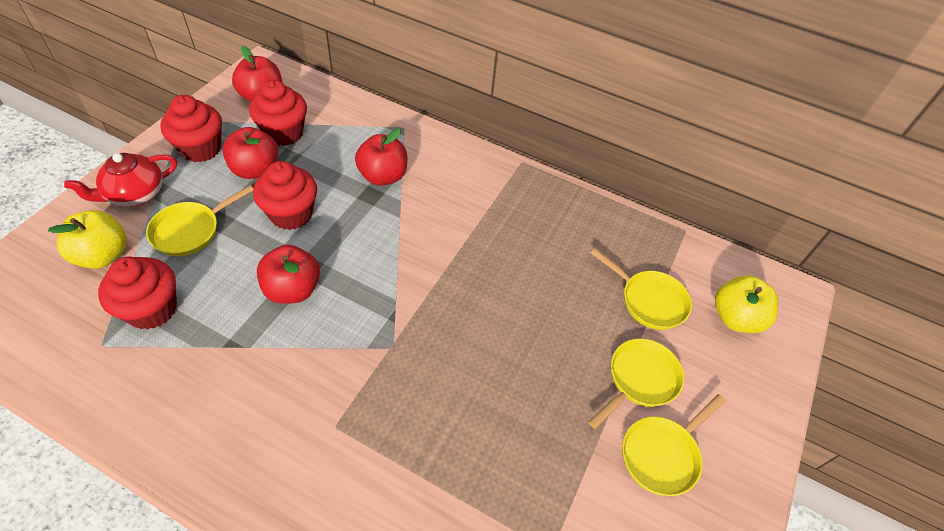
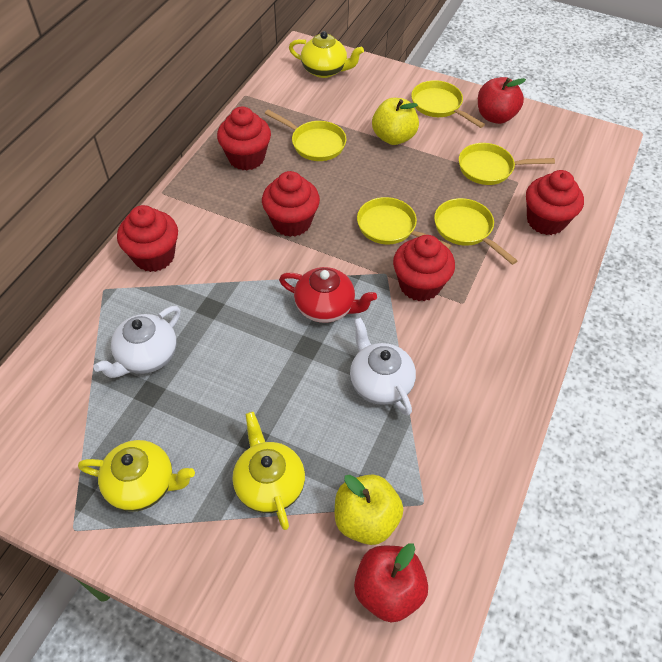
red apple: [222,127,279,179] [232,46,282,102] [257,245,320,304] [355,128,408,186] = 4 -> [354,543,428,623] [478,77,526,124] = 2
red cupcake: [98,257,177,330] [160,95,222,162] [249,80,307,146] [253,161,317,230] = 4 -> [117,205,178,272] [217,106,271,170] [262,171,320,237] [393,235,455,301] [526,170,584,235] = 5
white teapot: none = 0 -> [94,306,181,378] [350,317,416,416] = 2
yellow pan: [146,185,253,256] [588,338,684,429] [590,248,692,330] [622,394,726,496] = 4 -> [265,110,346,161] [357,197,452,249] [411,80,485,128] [434,198,518,265] [459,143,555,185] = 5
yellow teapot: none = 0 -> [78,440,195,512] [233,412,305,530] [289,31,364,78] = 3

